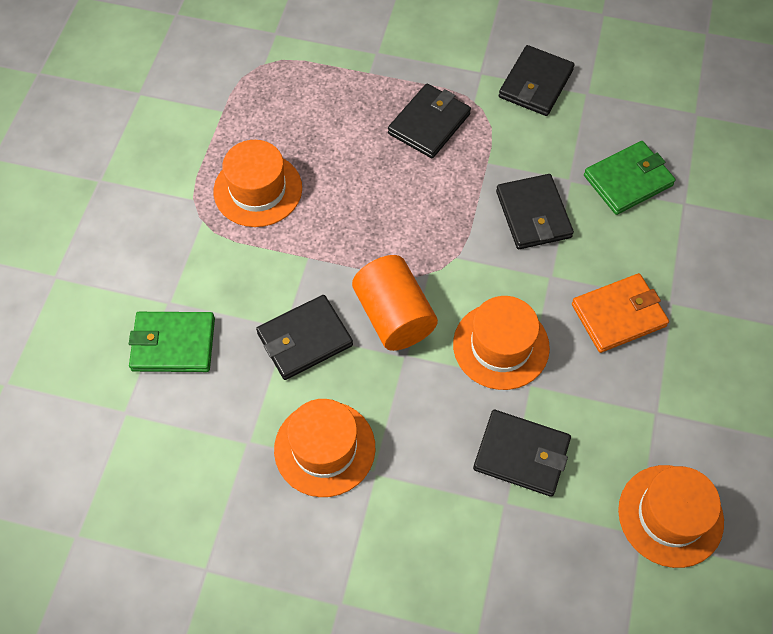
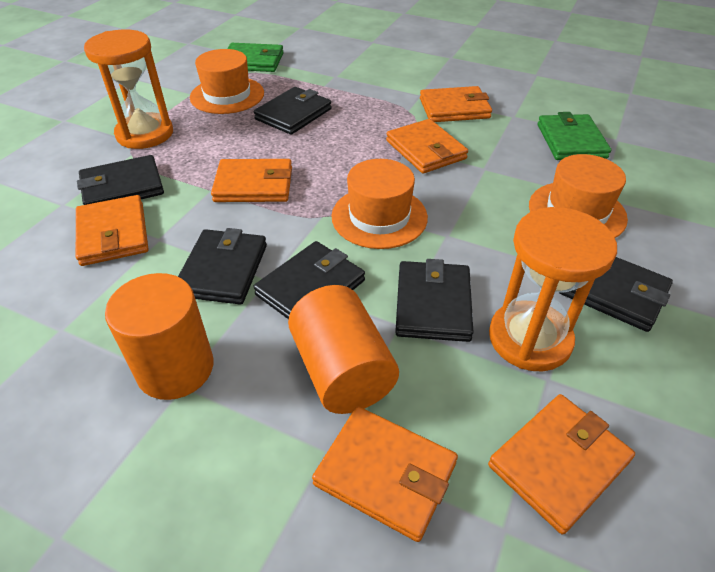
black wallet: [256,295,353,380] [388,84,471,158] [473,410,571,497] [496,174,574,249] [499,45,575,116] = 5 -> [77,155,164,205] [178,228,267,305] [254,87,331,135] [254,241,365,319] [395,259,474,342] [559,257,673,332] = 6
orange cylinder: [352,255,438,351] = 1 -> [105,273,214,400] [288,285,399,414] = 2
orange hat: [214,140,302,227] [274,399,375,497] [453,296,550,390] [618,465,724,568] = 4 -> [190,49,264,114] [331,159,428,249] [529,154,628,238] = 3
orange hourglass: none = 0 -> [84,30,173,149] [489,207,617,371] = 2
orange wallet: [572,273,669,353] = 1 -> [76,195,148,266] [211,159,292,202] [312,406,458,542] [386,119,468,174] [420,86,492,122] [488,394,635,535] = 6

